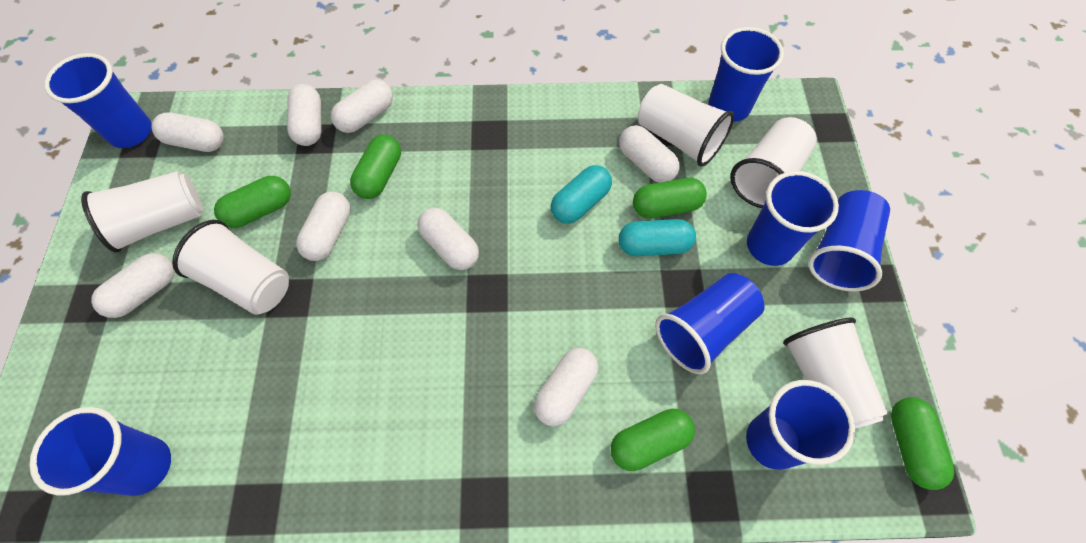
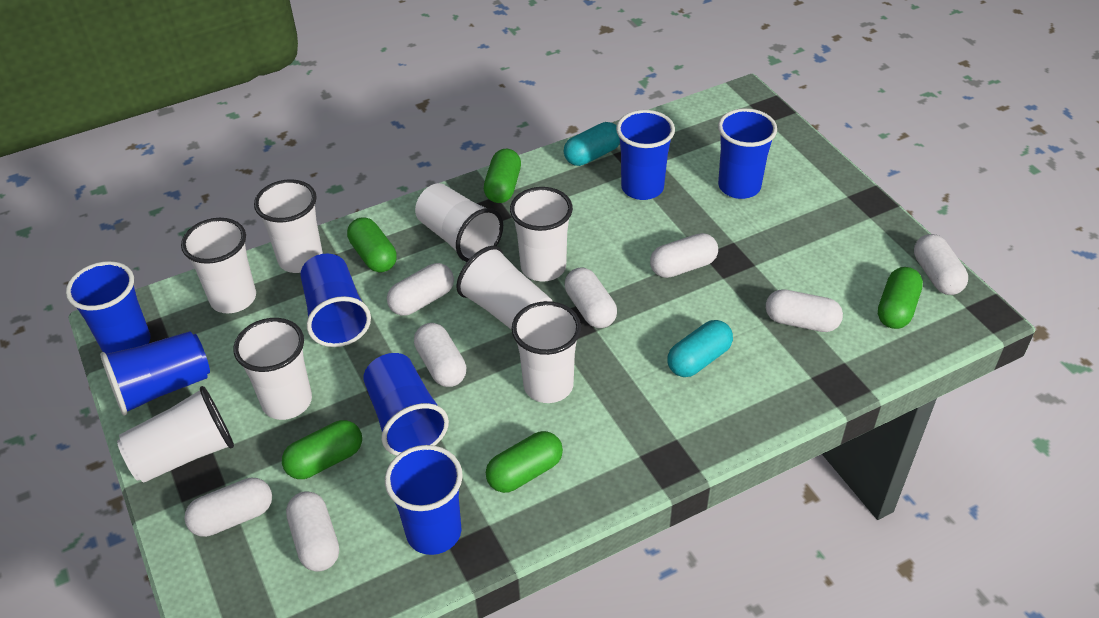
white cup: [81,171,203,253] [172,220,289,315] [638,84,734,167] [730,117,817,208] [783,317,888,428] = 5 -> [117,386,234,483] [181,218,256,313] [233,318,312,420] [254,179,323,273] [415,183,503,262] [457,246,553,330] [510,187,573,282] [512,301,581,403] = 8

